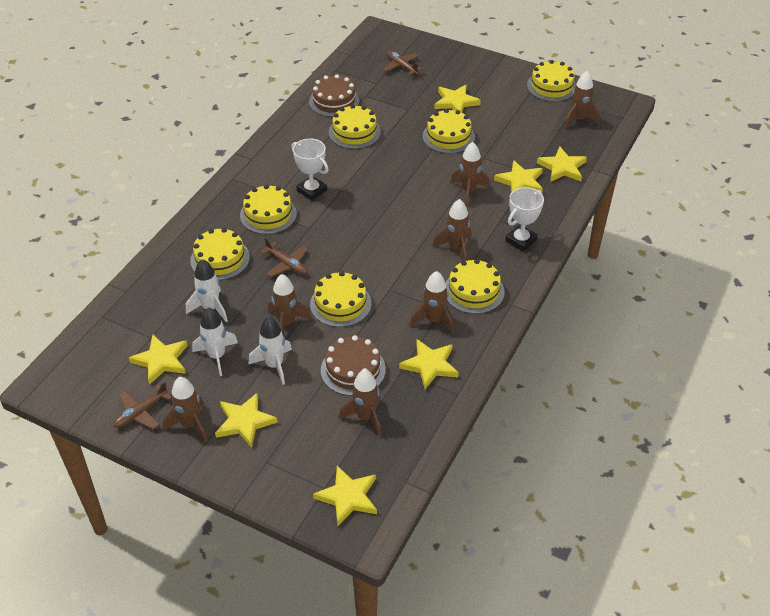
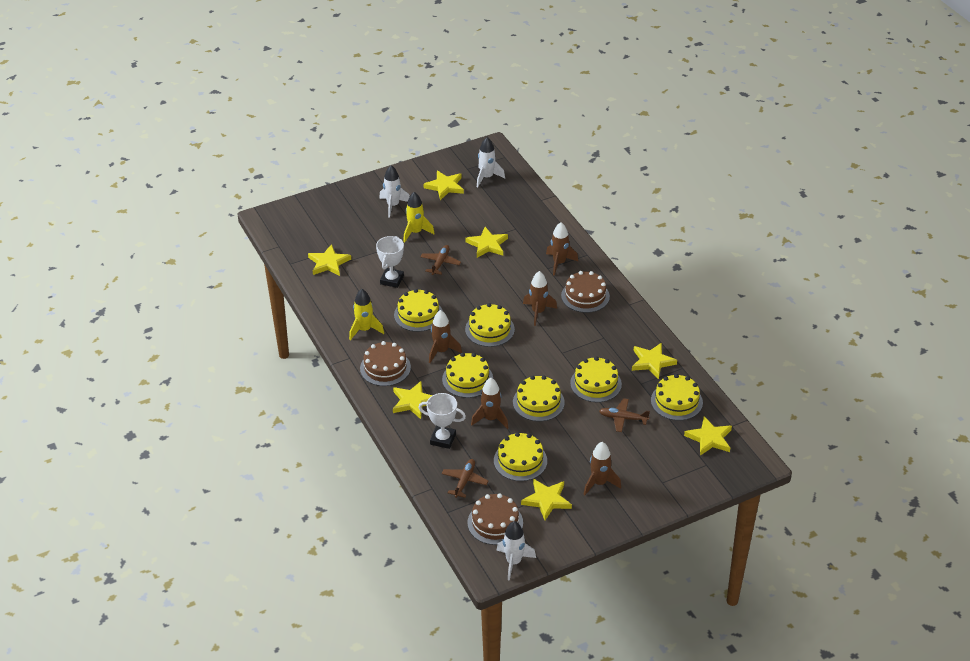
brown cake: [309,74,359,117] [321,335,386,396] = 2 -> [360,341,411,386] [467,493,523,545] [561,271,610,313] = 3
brown rocket: [163,377,207,443] [268,274,312,334] [339,369,381,437] [410,271,454,334] [433,199,471,261] [450,142,490,206] [564,71,600,128] = 7 -> [429,310,462,363] [471,378,508,429] [523,271,557,326] [546,222,578,276] [584,442,621,495] = 5
yellow rocket: none = 0 -> [349,289,384,340] [403,192,435,243] = 2

